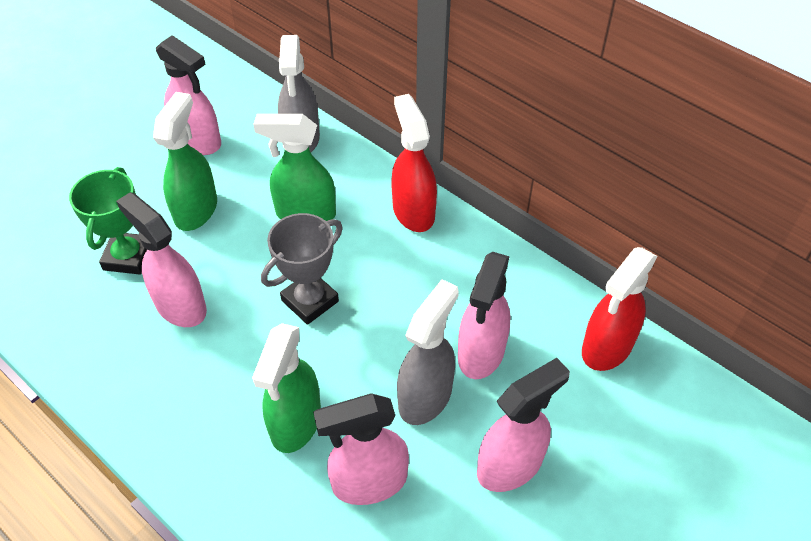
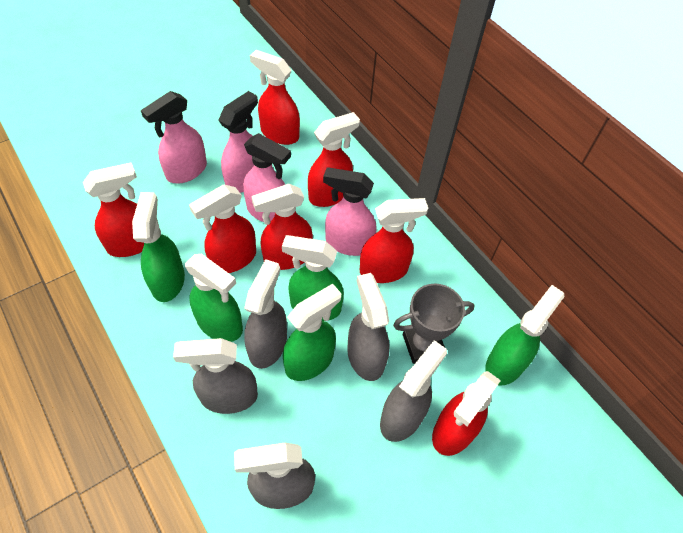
green spray bottle: [153,92,217,231] [252,323,321,453] [253,114,336,221] = 3 -> [132,192,185,302] [185,254,243,342] [282,235,344,321] [283,284,342,381] [485,285,564,385] = 5
green trophy: [69,167,147,275] = 1 -> none = 0
grey spray bottle: [278,35,320,152] [397,279,459,425] = 2 -> [173,338,258,414] [234,443,315,509] [244,259,287,369] [347,273,390,381] [380,340,447,442] = 5
pink spray bottle: [116,192,207,327] [156,35,221,155] [313,393,409,505] [458,252,510,379] [477,358,570,492] = 5 -> [141,91,207,183] [219,91,258,193] [243,133,291,222] [323,167,376,256] = 4
red spray bottle: [391,94,437,232] [582,247,658,371] = 2 -> [83,163,144,257] [189,185,256,273] [250,50,300,145] [251,184,313,270] [308,112,360,207] [360,198,428,283] [432,371,501,456] = 7

